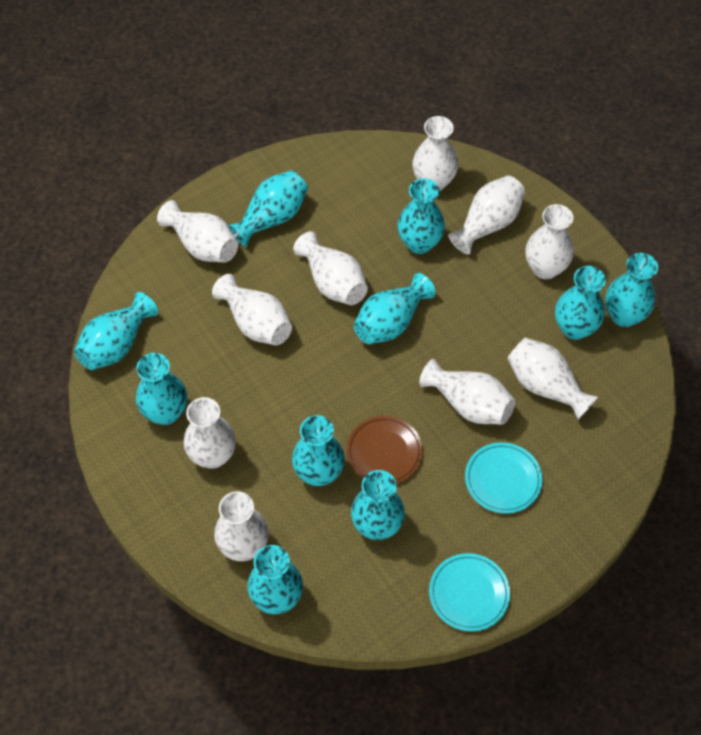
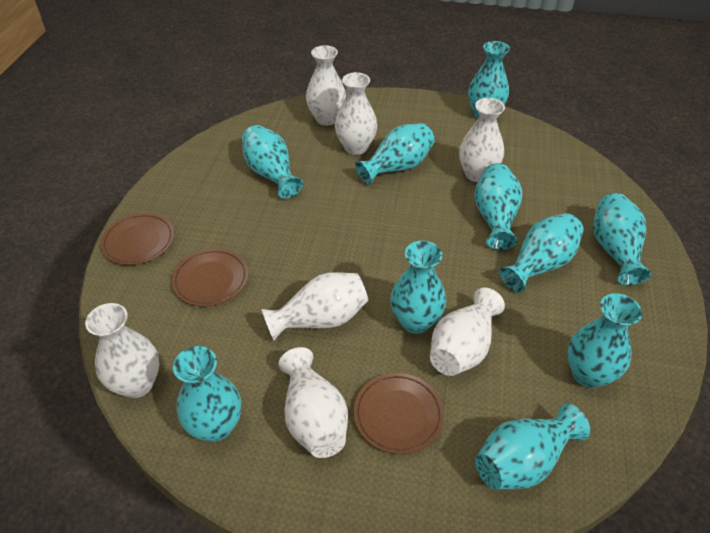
brown plate: [346,416,423,484] = 1 -> [100,213,174,265] [171,248,248,307] [354,373,444,454] = 3
turquoise plate: [429,553,510,632] [465,442,543,514] = 2 -> none = 0
white vase: [157,200,238,263] [183,397,236,469] [212,274,292,345] [214,491,269,561] [293,231,368,305] [412,116,458,191] [419,359,515,425] [448,175,525,255] [507,338,598,420] [525,204,574,279] = 10 -> [85,303,159,398] [261,272,368,340] [278,347,348,458] [306,45,346,126] [335,72,377,155] [430,288,505,376] [459,98,505,182] = 7

